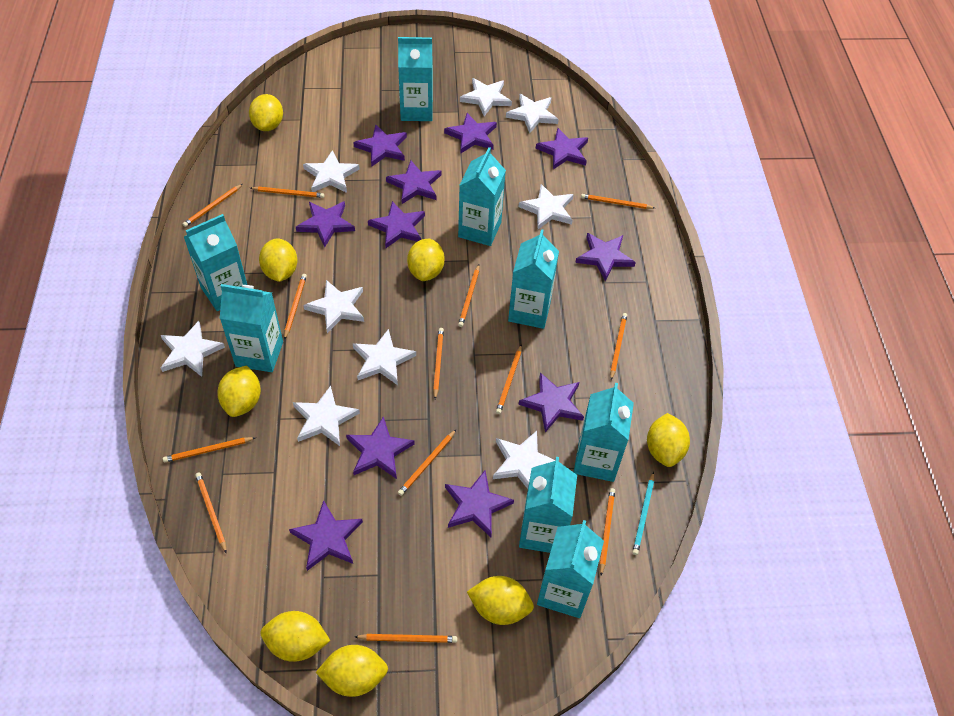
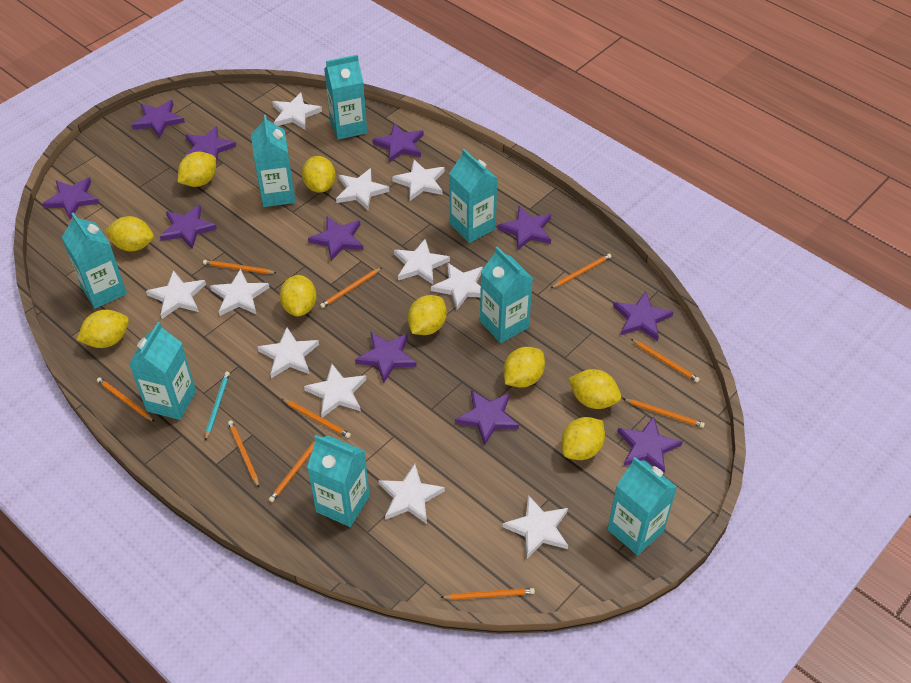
orange pencil: [163,437,256,463] [183,184,243,227] [195,472,227,553] [250,187,324,198] [284,274,307,340] [355,634,457,643] [398,430,456,496] [433,328,444,399] [458,264,479,327] [496,344,522,414] [581,194,655,209] [599,488,615,575] [610,313,627,380] = 13 -> [97,377,155,422] [203,260,276,274] [228,421,259,487] [269,441,315,502] [282,399,351,438] [320,268,381,308] [440,588,535,600] [551,254,612,288] [624,399,705,428] [631,339,700,383] = 10
white star: [161,321,225,377] [293,386,360,446] [303,150,360,193] [303,280,364,333] [353,329,416,385] [460,78,512,116] [493,431,555,489] [506,94,559,133] [518,184,574,229] = 9 -> [146,270,206,319] [210,269,270,316] [257,327,319,378] [272,93,322,130] [304,364,366,418] [336,168,389,210] [379,464,445,524] [392,160,445,201] [394,239,450,284] [431,263,483,310] [503,495,568,558] = 11
yellow lemon: [217,366,261,417] [249,94,283,131] [259,239,298,282] [261,611,330,662] [316,645,388,697] [407,239,445,281] [467,576,534,625] [647,413,690,467] = 8 -> [77,310,129,348] [105,216,154,252] [178,152,216,187] [280,275,317,317] [302,156,336,193] [408,295,447,335] [503,347,545,388] [561,417,605,460] [568,369,621,409] = 9

